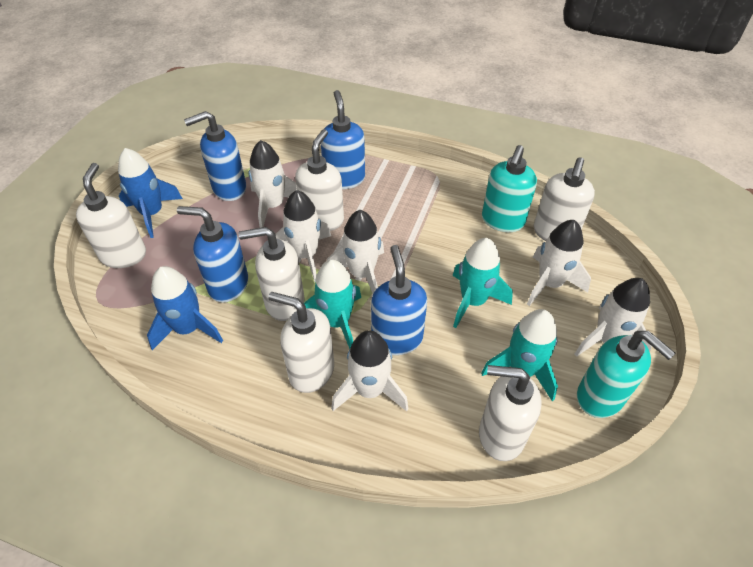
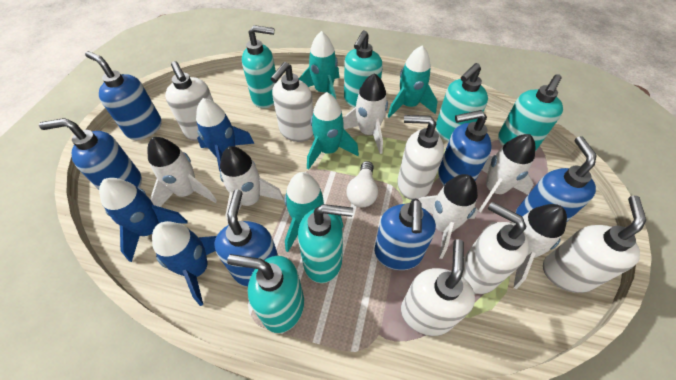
blue rocket: [118,148,183,238] [147,266,223,350] = 2 -> [99,178,188,262] [152,221,216,306] [196,98,254,171] = 3
blue soap dispenser: [177,206,248,303] [184,111,246,201] [321,90,365,189] [371,245,427,355] = 4 -> [39,118,142,189] [85,51,162,140] [214,190,278,287] [374,198,436,270] [438,110,492,186] [516,136,597,221] = 6
turquoise rocket: [303,259,361,349] [453,238,513,328] [481,309,558,401] = 3 -> [284,172,343,252] [299,31,339,99] [307,92,359,170] [388,46,437,118] = 4
turquoise soap dispenser: [482,145,537,232] [577,331,676,418] = 2 -> [227,254,304,333] [242,25,276,108] [298,204,353,283] [344,30,383,108] [436,63,488,142] [498,74,563,151] = 6
white light bulb: none = 0 -> [346,161,378,207] = 1

